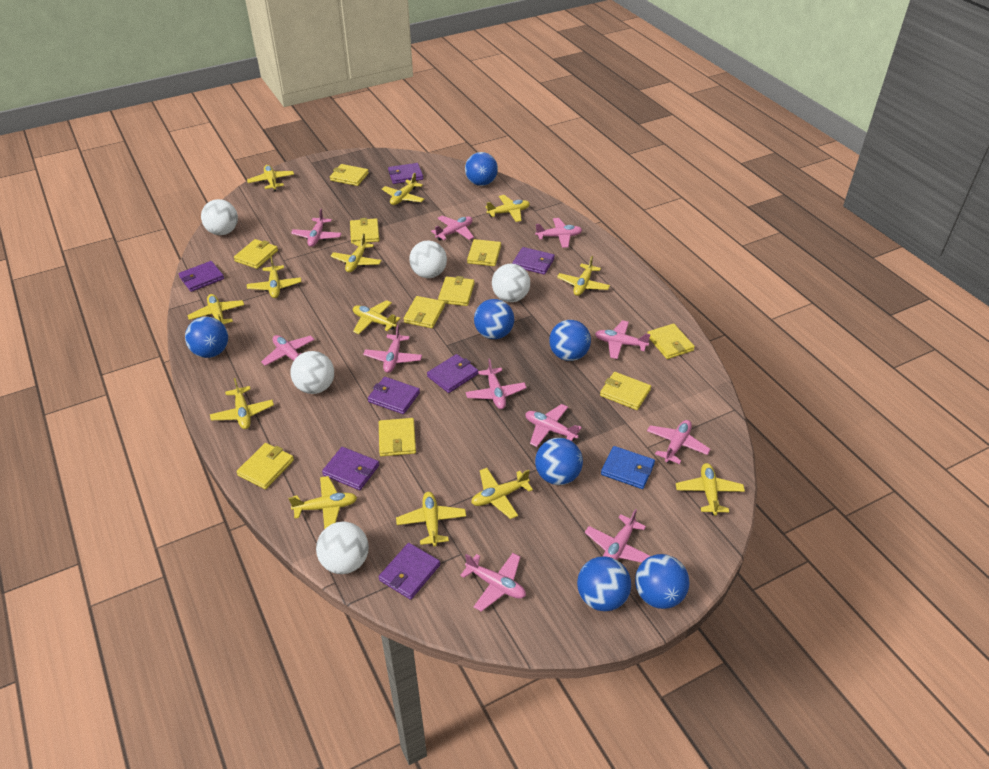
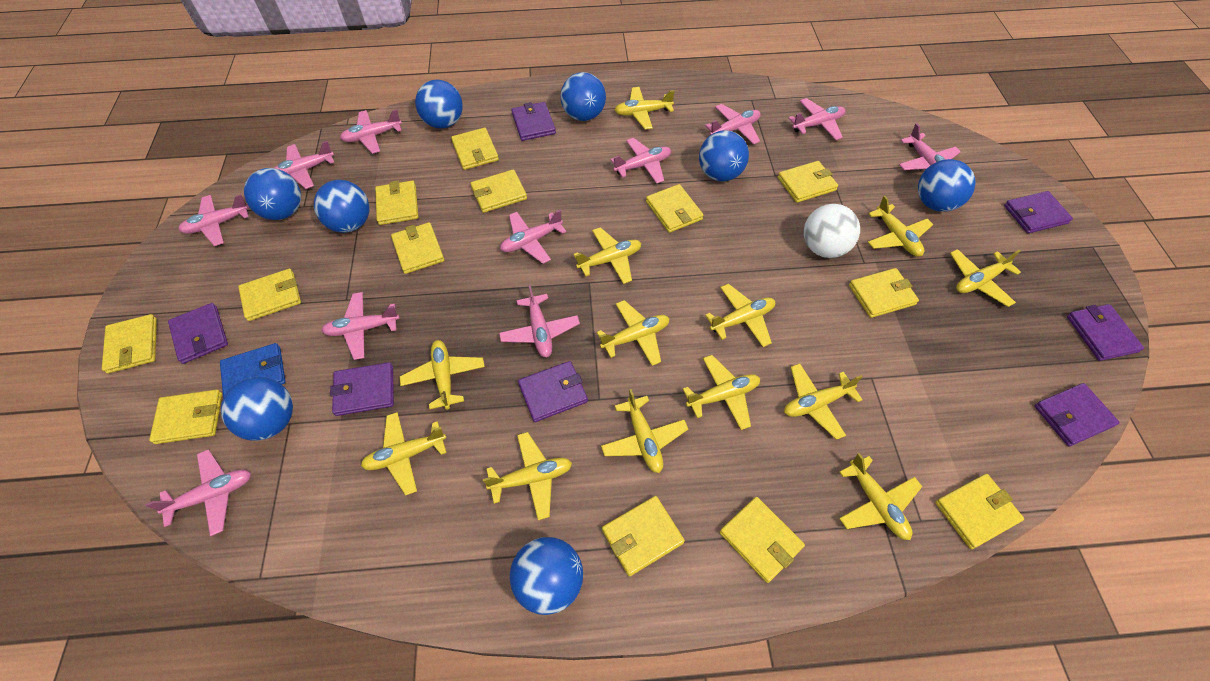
blue ball: [185,317,228,358] [465,152,498,186] [474,299,514,339] [535,438,583,485] [549,320,591,361] [577,556,631,611] [635,554,690,609] = 7 -> [221,377,293,441] [244,168,301,220] [314,180,370,233] [415,80,463,129] [510,537,583,615] [560,72,606,121] [699,130,749,181] [918,159,975,212] = 8
white ball: [201,199,238,235] [290,351,334,394] [316,521,369,574] [409,240,447,278] [492,263,530,302] = 5 -> [804,204,860,258] = 1
yellow wallet: [234,239,278,269] [236,443,294,489] [330,164,369,186] [350,218,379,244] [379,418,416,456] [403,296,445,328] [438,276,475,306] [467,239,501,266] [600,372,651,410] [647,323,695,359] = 10 -> [102,314,157,374] [149,390,222,444] [238,268,301,321] [375,181,418,225] [391,222,444,274] [451,128,499,170] [470,169,527,213] [602,496,685,576] [646,184,703,233] [720,497,805,583] [778,161,838,203] [849,268,919,318] [935,474,1024,549] = 13

